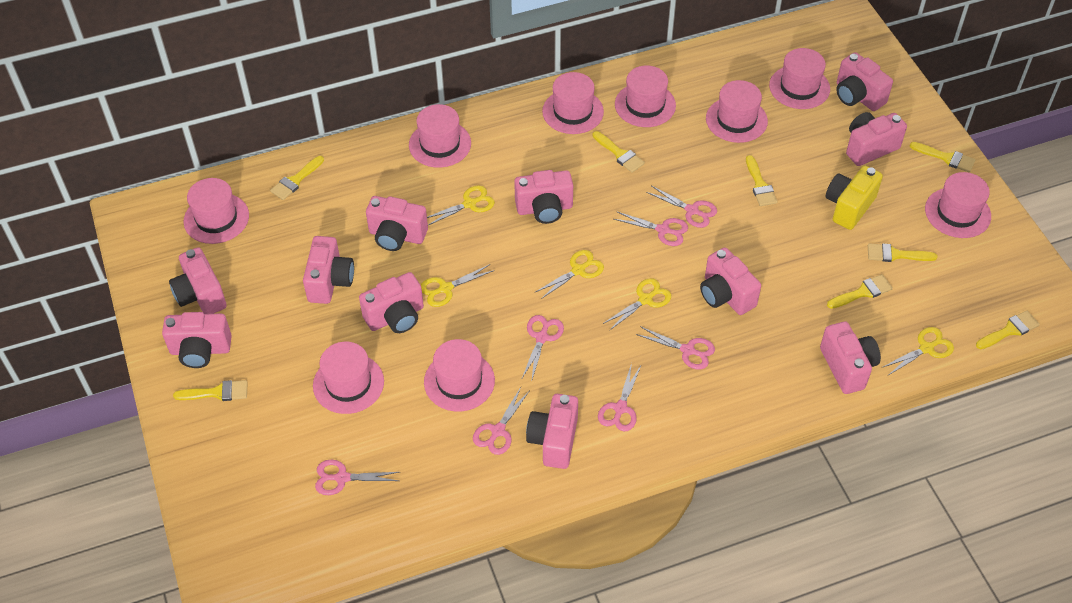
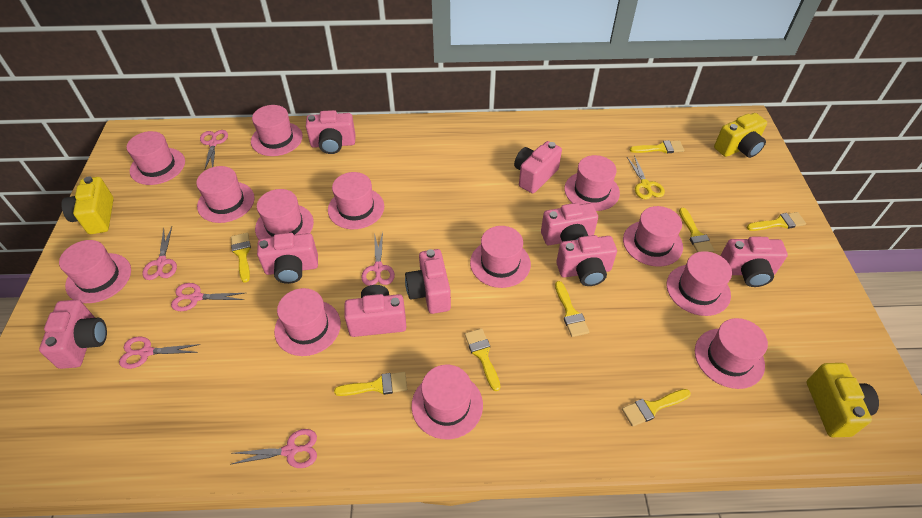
pink camera: [162,312,232,368] [169,247,227,314] [303,236,354,304] [359,272,424,333] [366,196,428,251] [514,170,573,224] [526,394,578,469] [700,247,761,315] [820,321,881,394] [836,52,893,111] [846,112,907,166] = 11 -> [39,300,107,369] [257,233,318,284] [306,110,355,154] [344,285,406,337] [405,249,451,314] [514,141,562,193] [541,203,598,245] [556,235,617,286] [720,237,788,287] = 9
pink hat: [184,178,249,244] [313,342,384,414] [409,104,471,168] [424,339,495,411] [542,72,604,134] [615,65,676,127] [706,80,768,143] [769,48,830,109] [925,172,991,238] = 9 -> [59,240,131,303] [127,131,185,185] [196,166,255,223] [251,105,303,156] [255,189,314,239] [274,288,341,356] [328,172,384,229] [411,365,483,439] [470,226,531,288] [564,155,620,211] [623,206,683,267] [667,251,732,316] [695,318,768,389] = 13
pink scissors: [315,460,399,495] [473,387,530,455] [522,315,564,382] [598,363,642,431] [614,211,688,246] [636,326,715,370] [646,186,717,228] = 7 -> [119,336,201,369] [142,227,177,280] [171,283,244,311] [200,130,228,169] [232,429,317,468] [361,232,395,286] = 6
yellow camera: [825,166,883,230] = 1 -> [61,176,114,234] [714,113,767,158] [807,363,879,437] = 3
yellow scissors: [421,264,495,307] [427,185,495,225] [536,250,604,299] [603,278,671,331] [881,327,954,375] = 5 -> [627,156,665,199] = 1

